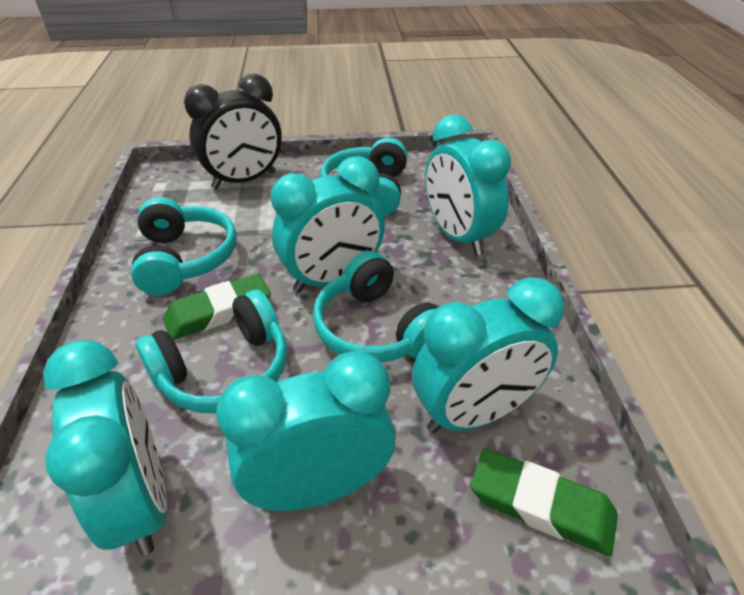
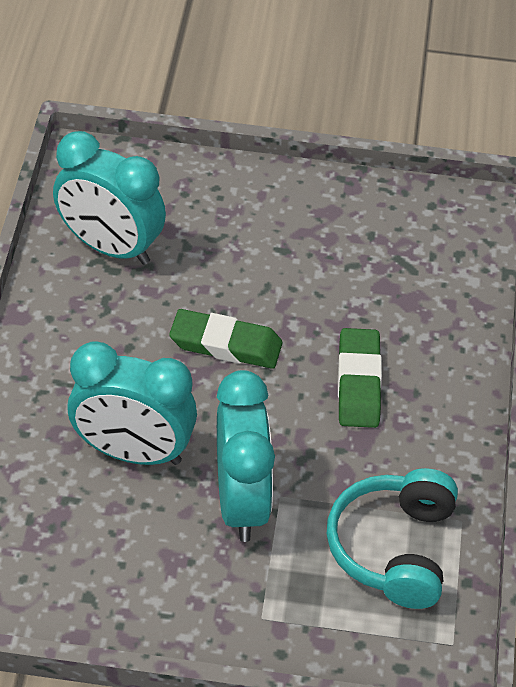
black clock: [184,74,282,189] = 1 -> none = 0
turquoise clock: [43,340,167,556] [216,351,396,511] [271,156,385,293] [412,277,564,433] [425,115,511,256] = 5 -> [53,131,166,265] [67,342,197,465] [217,370,275,542] = 3
turquoise headphones: [131,197,237,295] [136,290,287,413] [313,251,438,363] [320,137,408,216] = 4 -> [327,468,458,609] = 1

